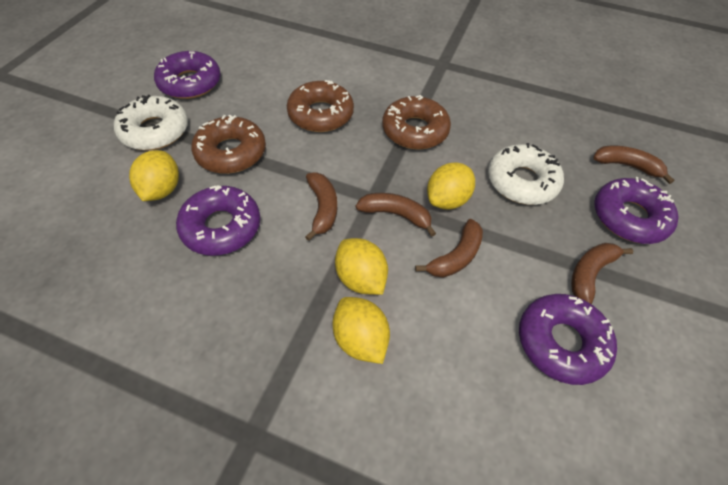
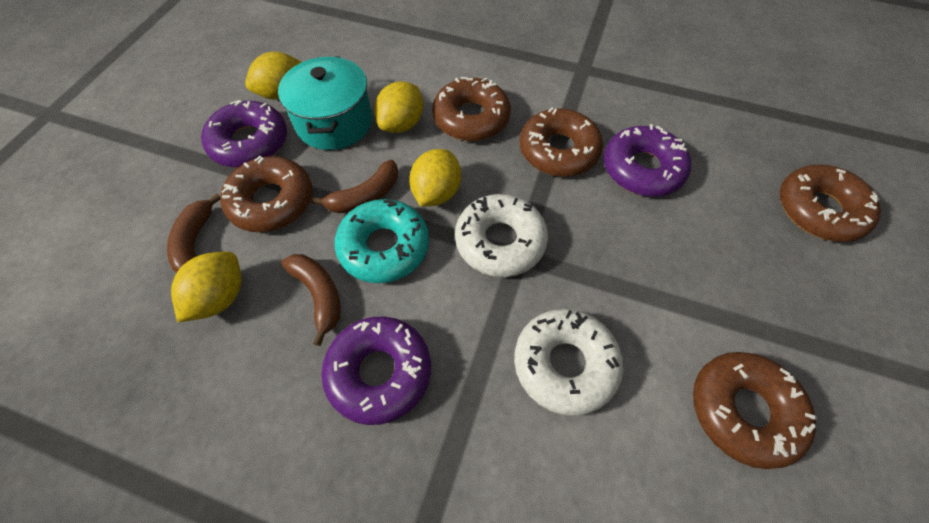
brown banana: [305,172,337,241] [356,193,436,237] [415,219,483,278] [571,243,633,304] [593,146,674,184] = 5 -> [167,193,221,273] [281,254,341,346] [311,160,398,213] = 3
brown donut: [191,114,266,174] [287,80,354,132] [382,95,451,150] = 3 -> [220,156,313,232] [432,77,511,141] [520,108,603,177] [693,352,817,469] [780,164,881,242] = 5
purple donut: [154,51,221,99] [176,185,260,256] [519,294,617,385] [594,177,679,244] = 4 -> [201,100,287,167] [321,317,431,425] [604,124,691,197] = 3
turquoise donut: none = 0 -> [335,199,429,283] = 1
turquoise pot: none = 0 -> [278,56,372,150] = 1

